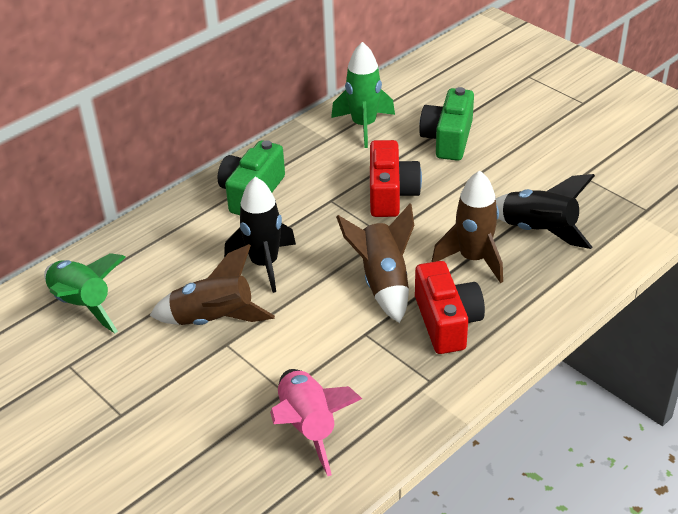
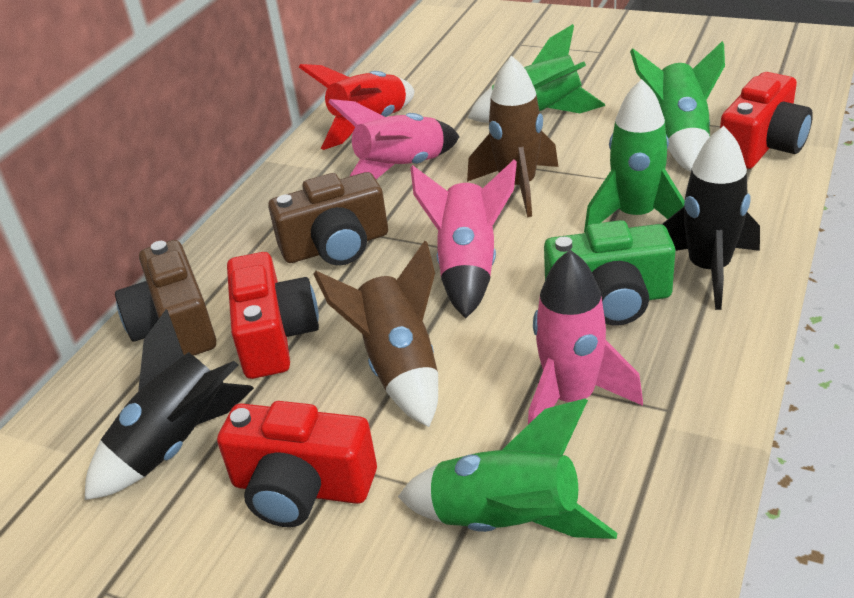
brown camera: none = 0 -> [115,240,216,356] [268,172,388,265] = 2
brown rocket: [150,244,275,325] [336,203,414,323] [431,171,503,283] = 3 -> [314,241,438,427] [467,56,558,217] = 2
green camera: [218,140,285,215] [419,87,474,161] = 2 -> [544,220,675,326] = 1
green rocket: [44,253,125,333] [331,42,395,148] = 2 -> [398,398,617,539] [467,24,605,123] [584,79,685,233] [630,41,725,172] = 4
pink rocket: [270,369,362,476] = 1 -> [329,99,460,179] [411,160,517,318] [528,250,643,424] = 3
red camera: [370,140,422,217] [415,261,485,354] = 2 -> [217,401,377,527] [227,252,319,379] [720,72,813,169] = 3
red rocket: none = 0 -> [299,64,415,150] = 1

